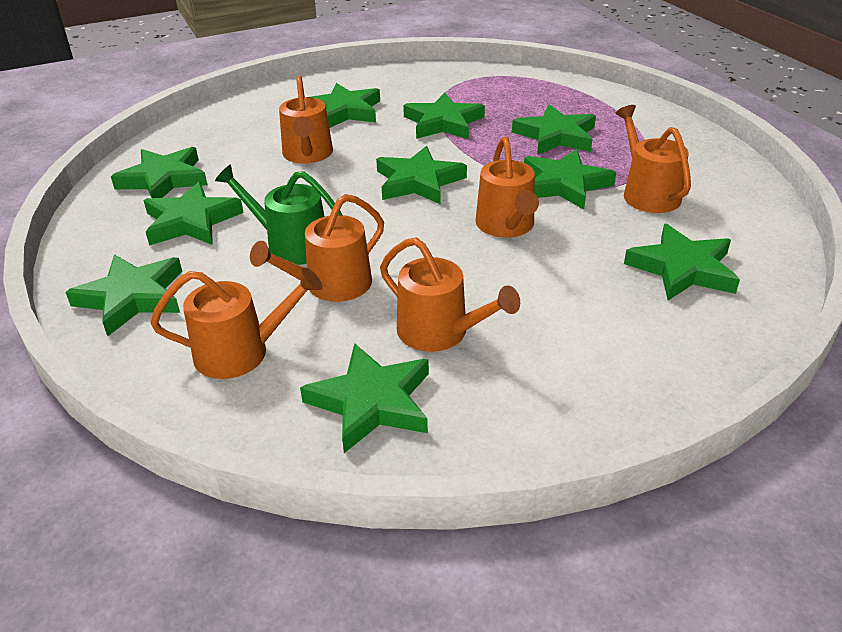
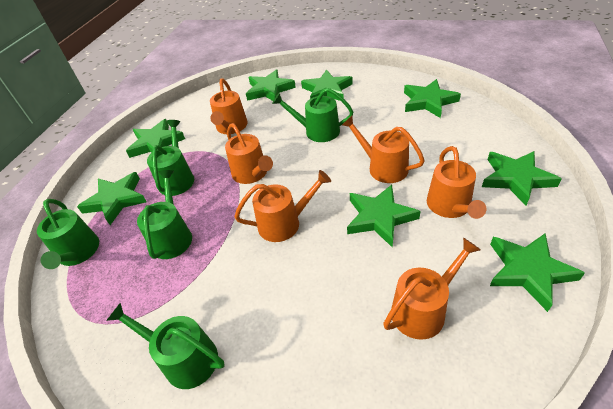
green star: [65,254,182,336] [111,147,208,198] [143,182,244,246] [300,343,429,453] [311,83,380,128] [376,146,467,205] [403,93,485,139] [512,104,596,155] [524,149,616,210] [624,224,740,300] = 10 -> [77,172,147,225] [126,119,185,158] [246,69,296,101] [301,69,353,101] [347,185,421,248] [404,79,461,118] [482,151,561,206] [490,233,585,312] = 8
green watering can: [215,164,342,265] = 1 -> [37,199,99,269] [106,303,225,389] [137,170,192,259] [147,120,194,196] [272,88,354,142] = 5

